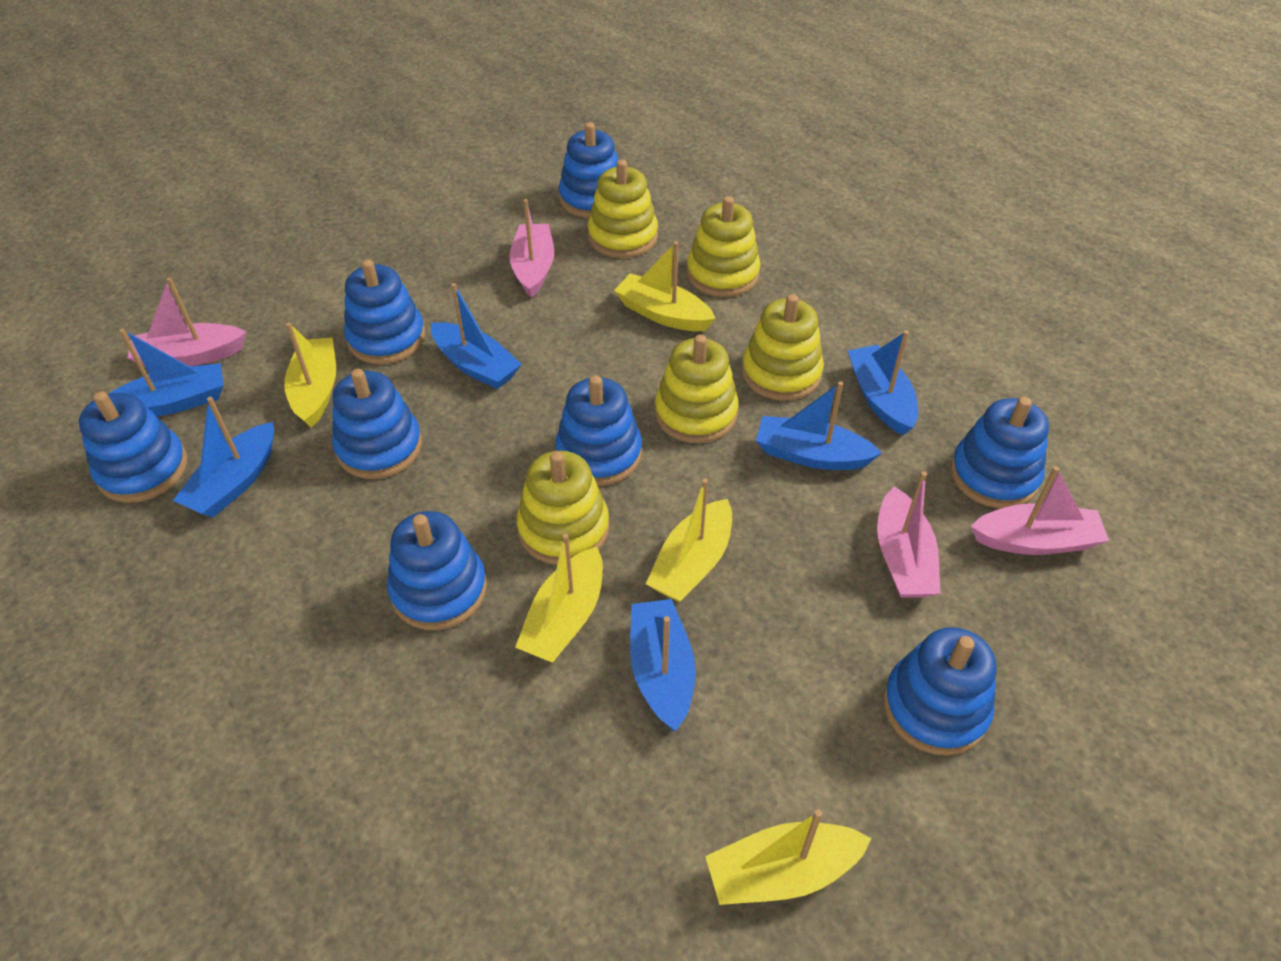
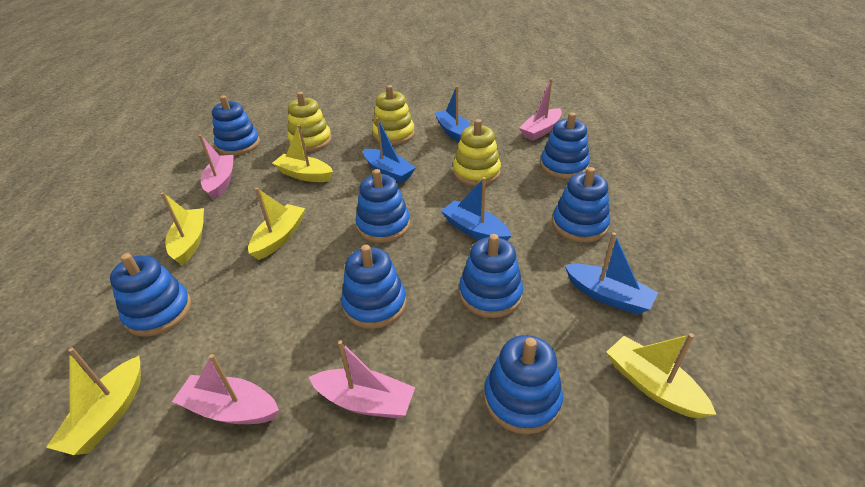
blue boat: [109,329,223,416] [173,397,274,517] [431,283,522,389] [630,599,696,731] [756,381,882,470] [848,330,918,435] = 6 -> [363,117,416,183] [435,86,471,142] [441,177,511,241] [565,232,658,315] = 4
yellow stacking toy: [517,451,609,565] [588,160,658,258] [655,335,739,443] [687,196,761,297] [742,294,824,401] = 5 -> [287,92,332,152] [372,85,415,145] [453,119,501,186] = 3

